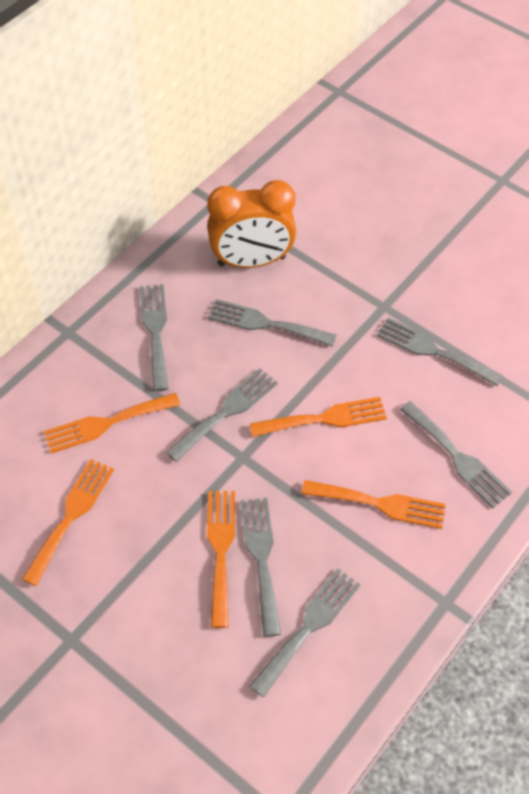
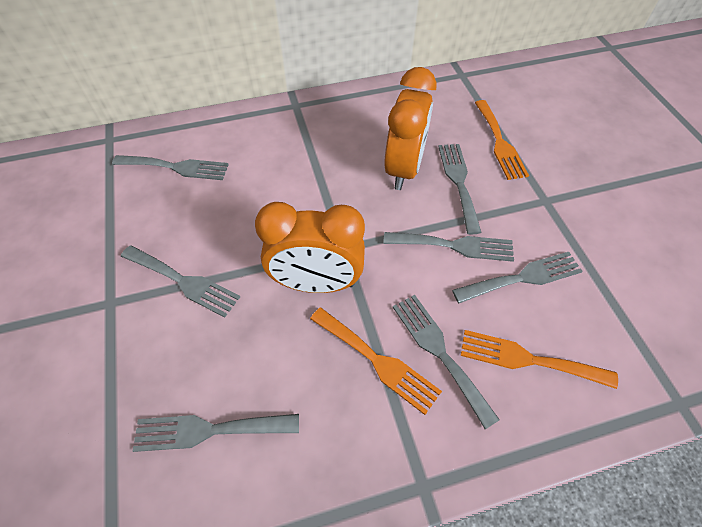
orange clock: [207,180,296,268] = 1 -> [255,202,365,293] [384,67,436,190] = 2
orange fork: [22,459,114,586] [44,393,180,454] [207,491,235,628] [250,397,387,437] [302,480,446,529] = 5 -> [310,308,442,415] [461,330,618,389] [475,100,529,180] = 3

